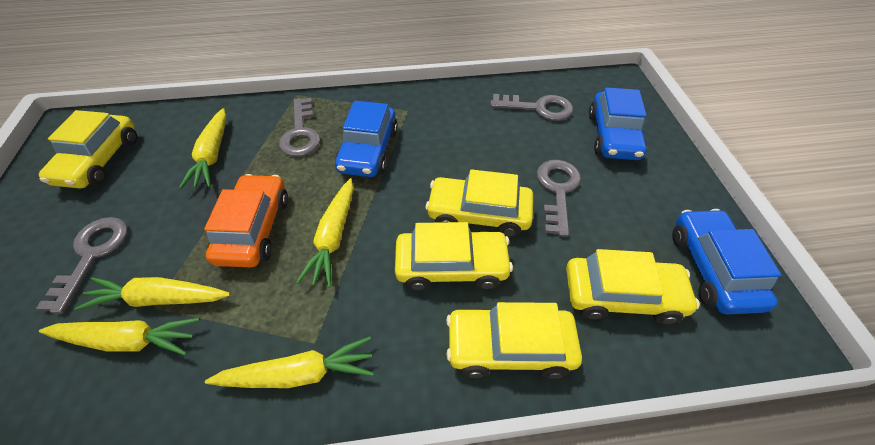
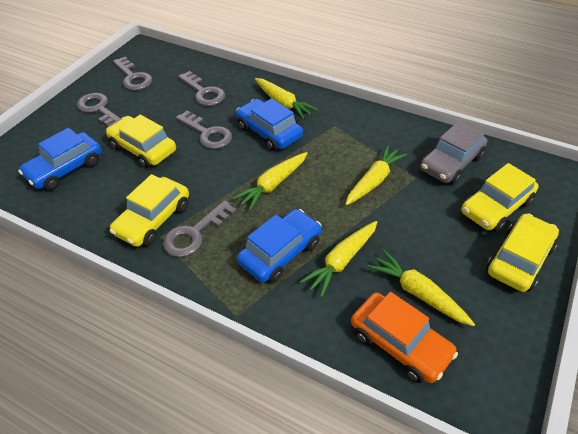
grey car: none = 0 -> [420,121,487,185] = 1
grey key: [36,217,128,314] [279,98,320,157] [490,94,573,121] [537,160,581,237] = 4 -> [77,93,121,127] [113,57,152,91] [163,200,236,257] [176,110,232,149] [178,71,225,106] = 5
yellow car: [39,110,137,188] [395,222,513,291] [426,169,533,237] [446,302,582,379] [566,249,700,324] = 5 -> [106,115,176,168] [110,174,189,247] [461,163,539,232] [486,213,559,292] = 4

